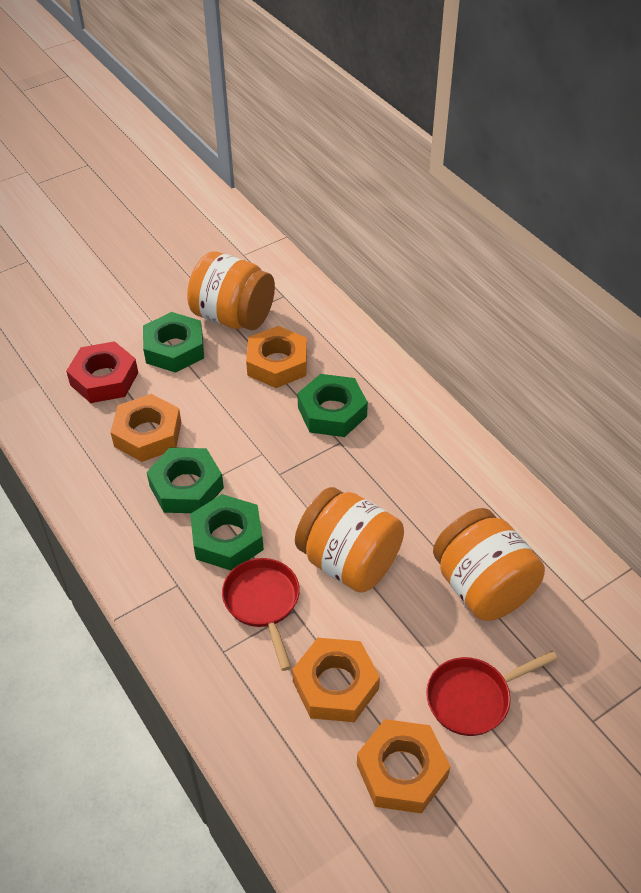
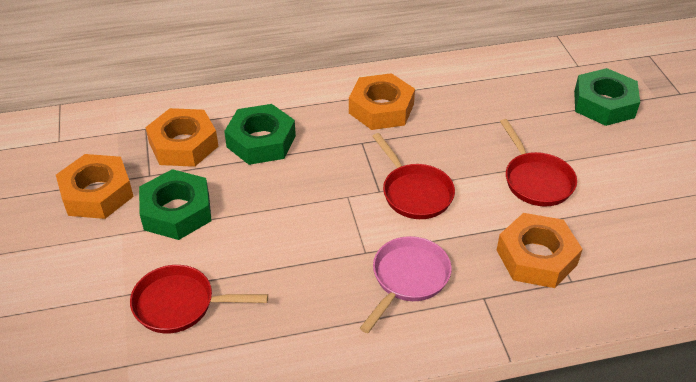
green nut: [143,312,204,373] [147,448,224,513] [190,494,264,571] [297,374,368,437] = 4 -> [139,169,212,240] [224,104,296,165] [574,68,640,126] = 3
orange jar: [187,251,275,330] [295,487,404,593] [433,508,545,621] = 3 -> none = 0
pink pan: none = 0 -> [360,236,452,333] = 1
red nut: [66,341,138,403] = 1 -> none = 0
red pan: [222,558,300,671] [426,651,558,736] = 2 -> [130,265,268,333] [372,133,455,219] [500,119,577,207] = 3

